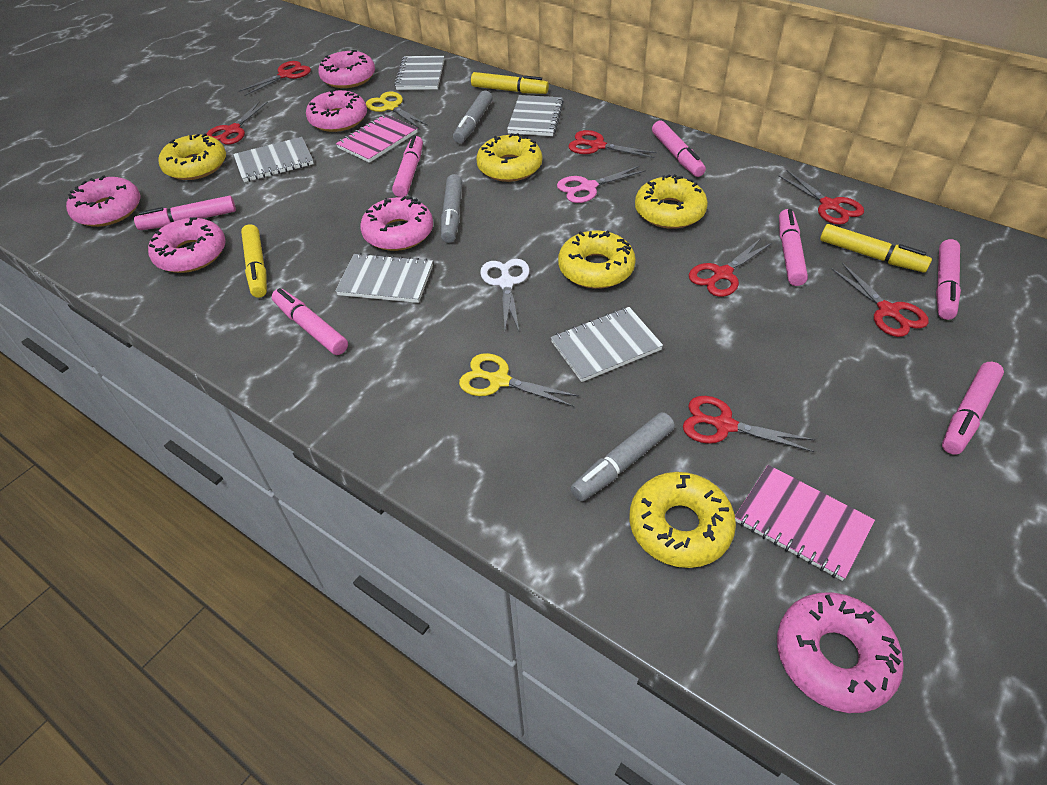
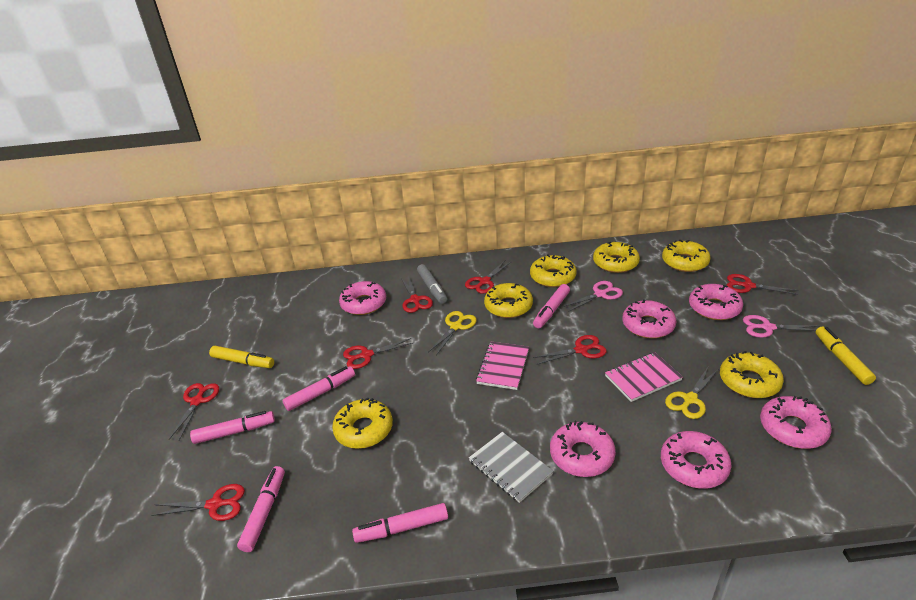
grey marker: [441,174,462,243] [453,90,492,144] [570,412,675,502] = 3 -> [417,264,447,304] = 1
grey notebook: [233,137,314,182] [336,253,433,303] [394,56,444,90] [507,95,564,136] [551,307,663,382] = 5 -> [469,432,553,503] = 1
pink marker: [134,196,236,230] [272,288,348,355] [392,135,423,197] [652,121,706,177] [779,209,808,286] [936,239,961,320] [942,362,1004,455] = 7 -> [190,411,275,444] [237,466,285,552] [283,366,355,411] [352,503,448,543] [533,284,570,328] = 5
pink scissors: [557,166,646,203] = 1 -> [562,281,623,312] [743,315,818,338] = 2
white scissors: [480,259,530,331] = 1 -> none = 0
yellow donut: [158,133,226,180] [476,133,542,182] [558,230,636,289] [630,472,736,568] [635,174,708,229] = 5 -> [332,398,393,449] [484,283,533,318] [530,254,576,287] [593,242,640,273] [662,240,711,272] [720,351,784,398] = 6
yellow marker: [241,224,267,298] [471,72,549,94] [820,224,932,273] = 3 -> [209,346,274,368] [816,327,876,385] = 2

